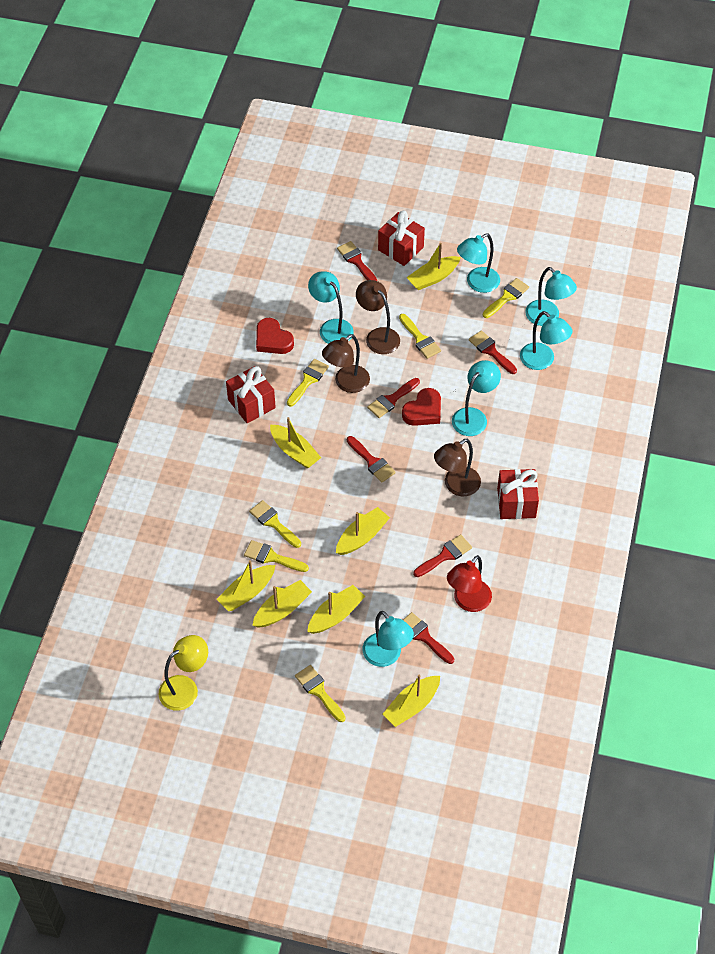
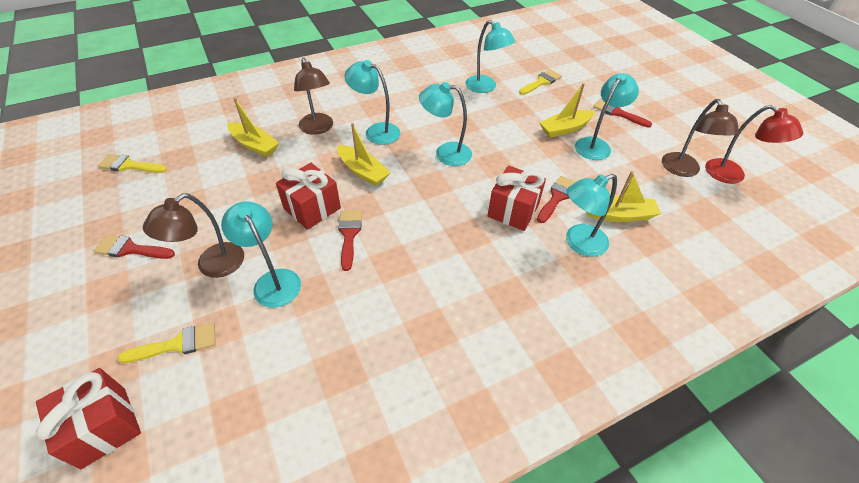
red brush: [337,241,377,281] [347,436,396,482] [367,378,420,418] [403,612,454,664] [414,534,472,577] [469,330,517,374] = 6 -> [94,235,175,259] [338,210,362,271] [537,176,575,223] [593,99,652,128] = 4
red heart: [256,318,294,354] [402,388,441,426] = 2 -> none = 0
yellow boat: [217,560,275,611] [252,580,312,628] [270,417,321,468] [307,585,365,634] [336,507,390,555] [382,675,440,727] [406,243,461,290] = 7 -> [227,98,279,157] [337,123,391,186] [539,83,595,138] [586,171,661,222] = 4
yellow brush: [244,540,309,572] [249,500,301,548] [287,359,329,407] [295,665,346,722] [399,314,441,359] [483,278,529,318] = 6 -> [98,154,167,173] [117,323,216,363] [519,69,562,95] = 3
yellow lamp: [158,635,208,711] = 1 -> none = 0

